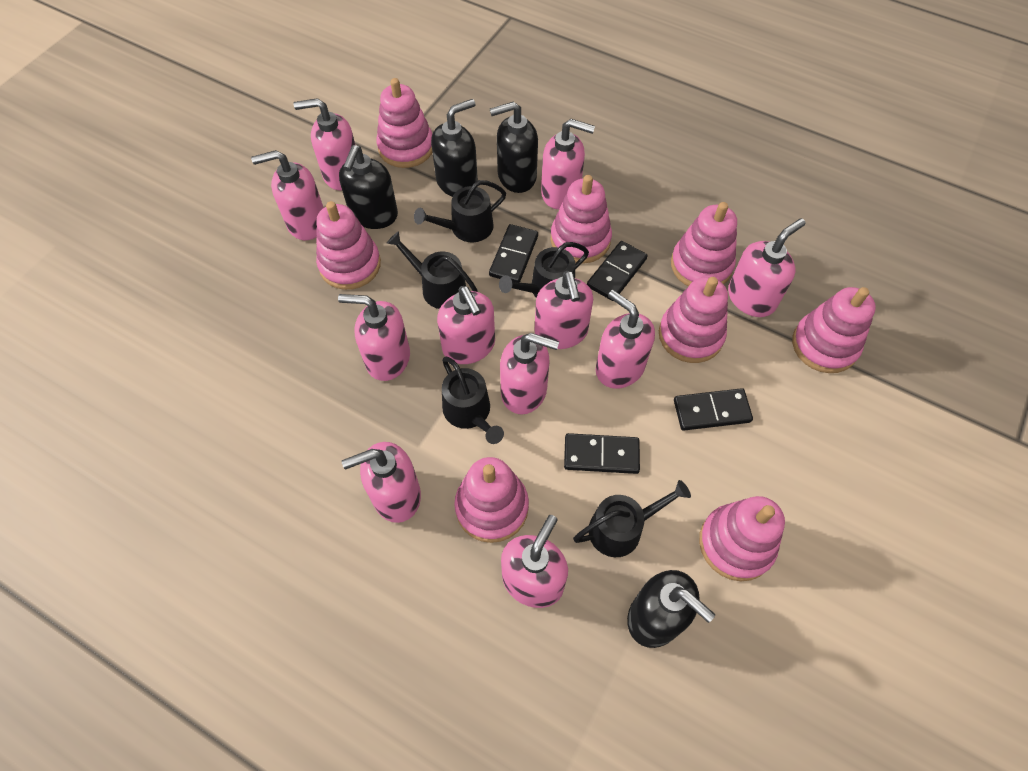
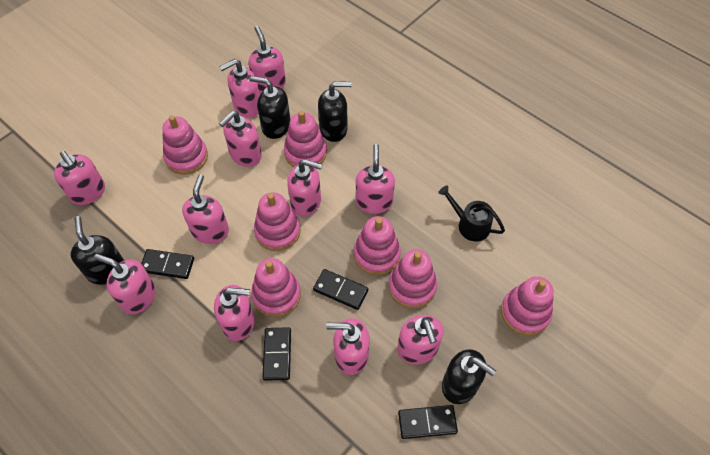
black watering can: [387,231,478,309] [414,180,506,242] [442,357,504,444] [499,242,589,298] [573,480,691,557] = 5 -> [438,185,505,241] = 1
pink stacking toy: [316,201,381,290] [376,78,432,168] [454,457,529,543] [551,175,612,264] [659,277,728,363] [671,202,737,286] [699,496,785,581] [792,287,876,373] = 8 -> [162,115,208,174] [251,258,301,317] [254,192,301,251] [284,111,327,167] [354,216,401,275] [388,249,437,308] [501,276,554,336] = 7

